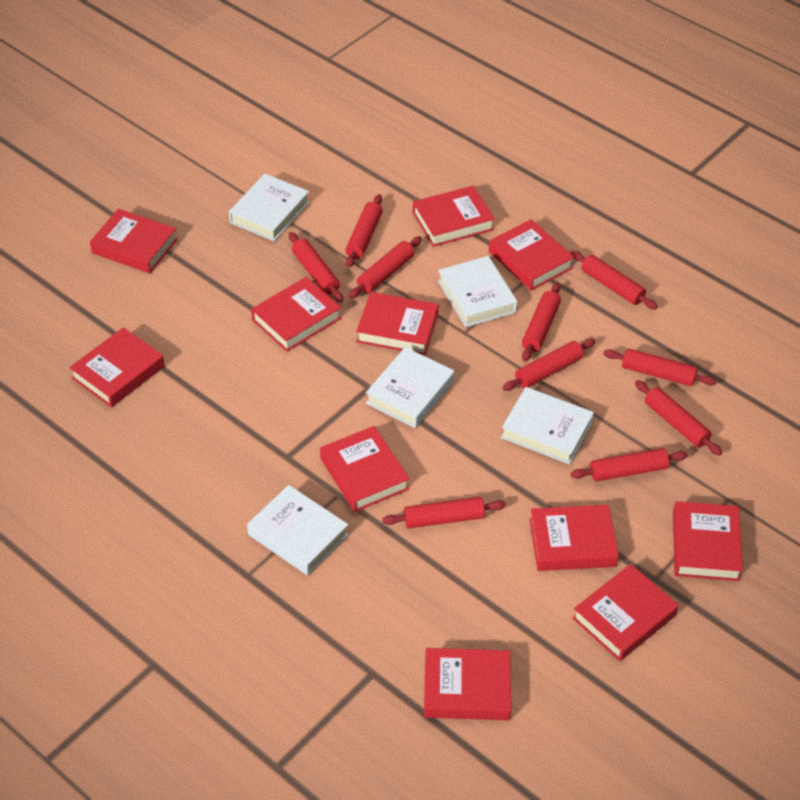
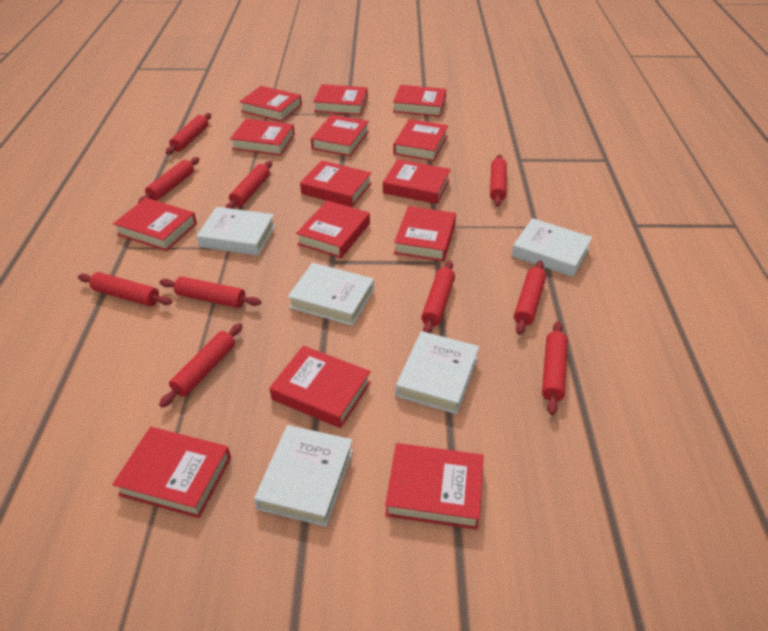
red book: [69,327,165,407] [90,209,177,273] [251,277,342,351] [320,426,410,512] [356,292,438,355] [413,186,495,247] [424,648,511,720] [489,219,574,291] [530,505,619,571] [572,564,679,661] [673,501,743,581] = 11 -> [112,427,231,518] [113,198,197,251] [230,119,295,156] [239,86,302,122] [270,346,371,428] [296,200,370,258] [300,160,372,207] [311,115,369,156] [313,84,368,115] [383,159,451,204] [385,443,484,530] [393,85,446,117] [393,119,448,161] [394,206,456,262] = 14

